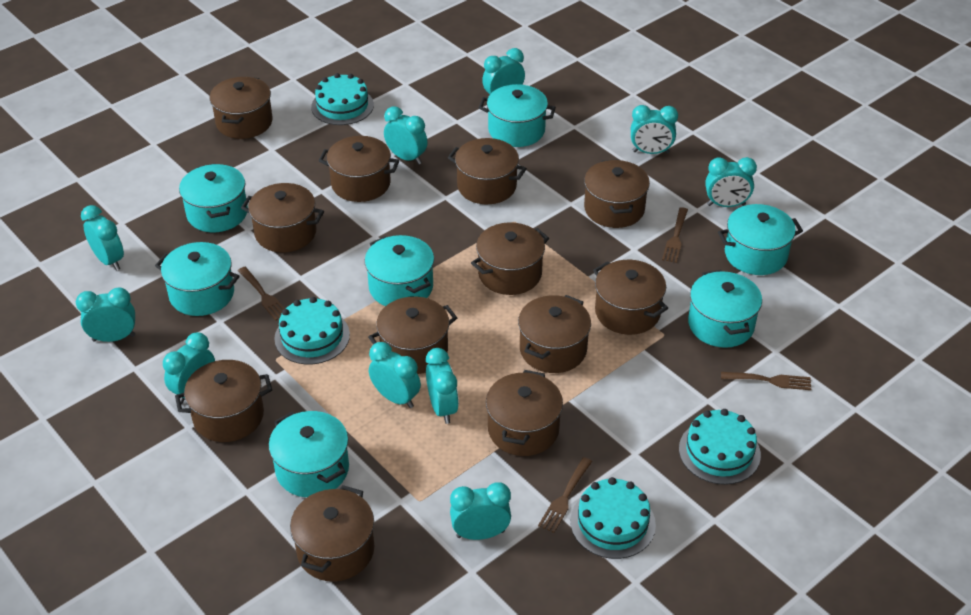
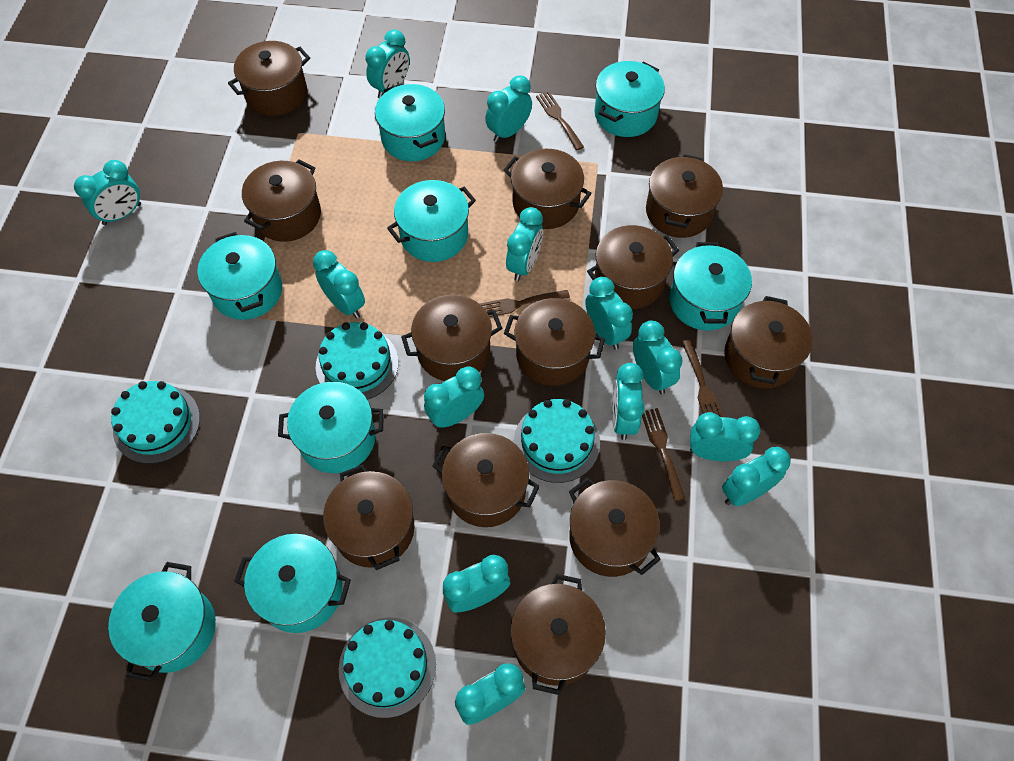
turquoise clock: [76,287,135,342] [81,205,124,271] [163,332,215,404] [369,342,421,408] [384,106,428,165] [426,348,459,424] [450,482,511,540] [482,48,525,94] [631,105,678,154] [705,157,757,207] = 10 -> [74,160,141,225] [313,250,365,319] [365,29,410,98] [424,367,484,428] [443,555,510,612] [455,663,525,725] [485,75,532,142] [506,207,543,281] [585,277,633,350] [612,363,645,440] [633,321,683,394] [690,412,761,461] [722,447,791,506] = 13
turquoise pot: [155,242,240,316] [179,164,248,232] [269,411,349,497] [365,235,434,306] [479,84,556,147] [688,270,762,348] [718,204,803,275] = 7 -> [108,562,216,682] [197,232,282,320] [234,534,351,633] [278,382,383,473] [375,83,445,161] [387,180,476,262] [594,61,665,137] [669,242,752,331] = 8

